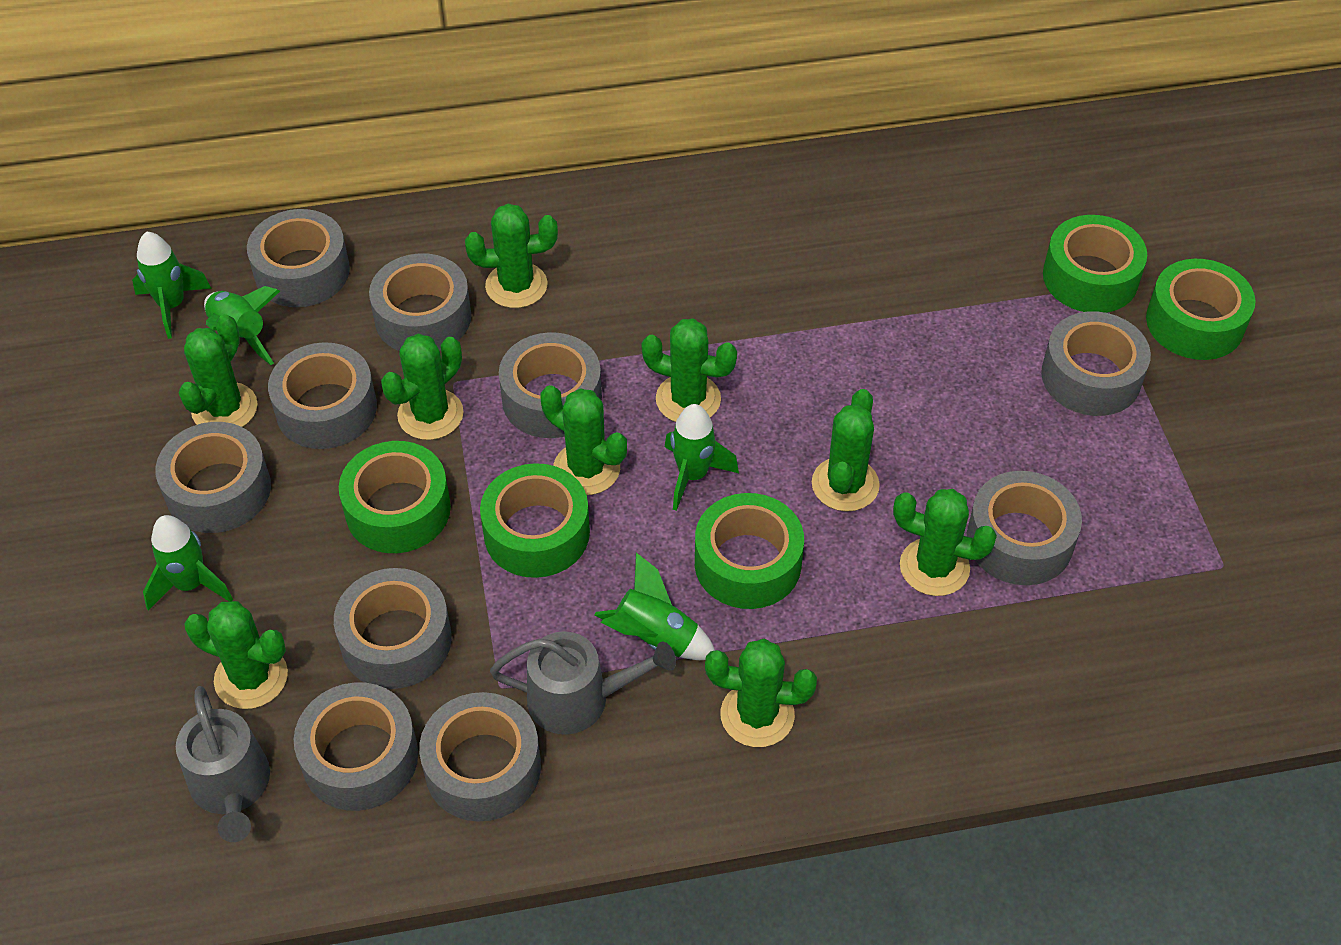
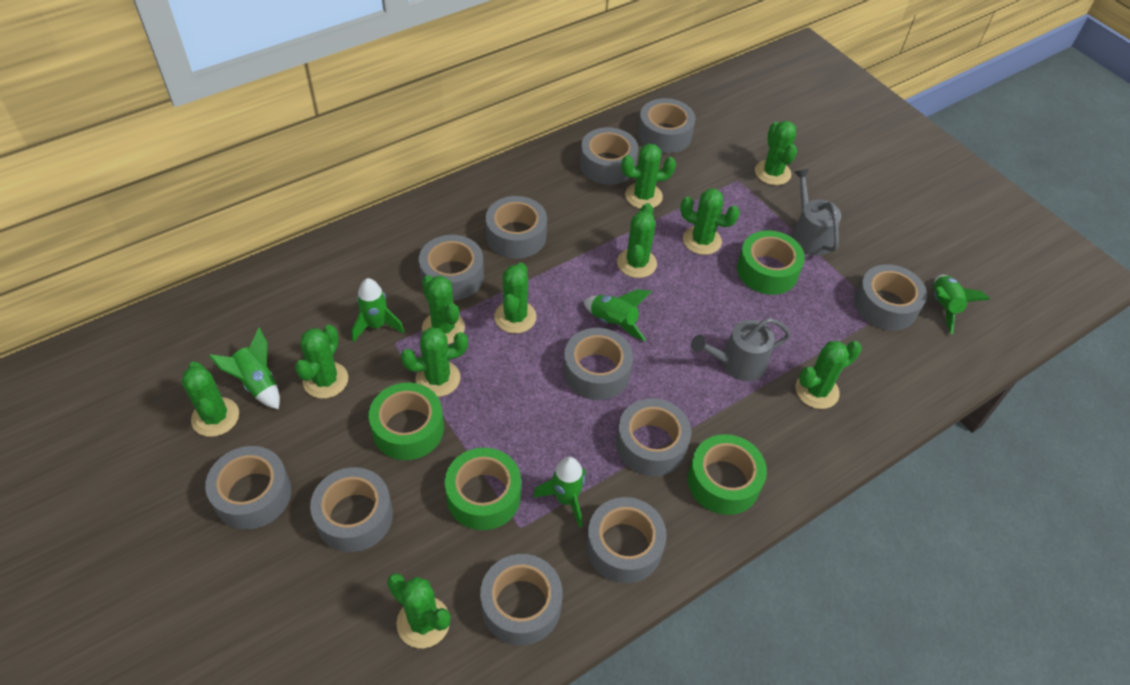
green cactus: [179,314,258,427] [184,601,288,709] [381,333,464,440] [465,204,558,308] [540,385,627,495] [641,318,737,422] [705,639,817,747] [812,389,880,512] [893,489,997,596] = 9 -> [182,362,239,437] [295,325,348,399] [387,573,450,648] [401,327,468,397] [422,275,465,344] [494,263,537,334] [617,203,657,278] [621,144,676,209] [680,188,740,255] [755,121,797,185] [796,341,862,409] = 11
green tape: [339,441,451,553] [480,463,590,578] [695,493,804,609] [1043,215,1147,313] [1146,259,1255,360] = 5 -> [369,383,444,460] [445,448,521,530] [688,434,767,515] [737,230,805,295] = 4
grey tape: [155,422,271,533] [247,209,350,307] [268,342,377,449] [294,682,418,811] [334,568,452,689] [369,253,472,351] [419,692,541,822] [499,332,602,438] [967,471,1082,585] [1041,311,1151,416] = 10 -> [205,446,291,530] [310,467,393,552] [419,235,484,301] [480,554,563,645] [486,196,547,259] [563,328,633,400] [580,127,638,185] [586,497,667,583] [616,398,691,476] [638,98,695,153] [854,264,927,331] = 11

